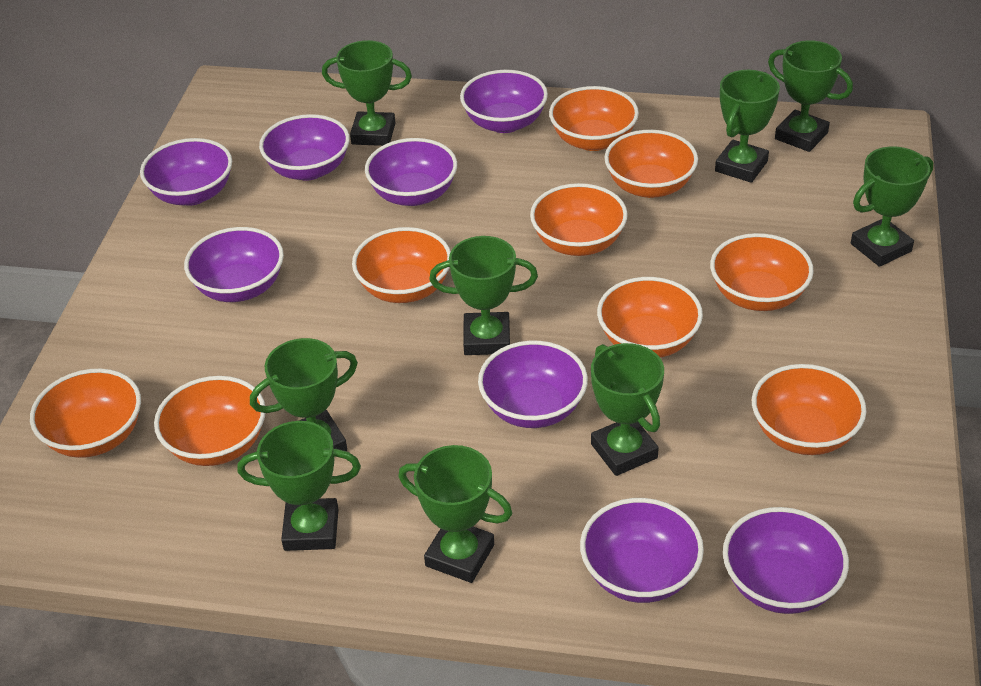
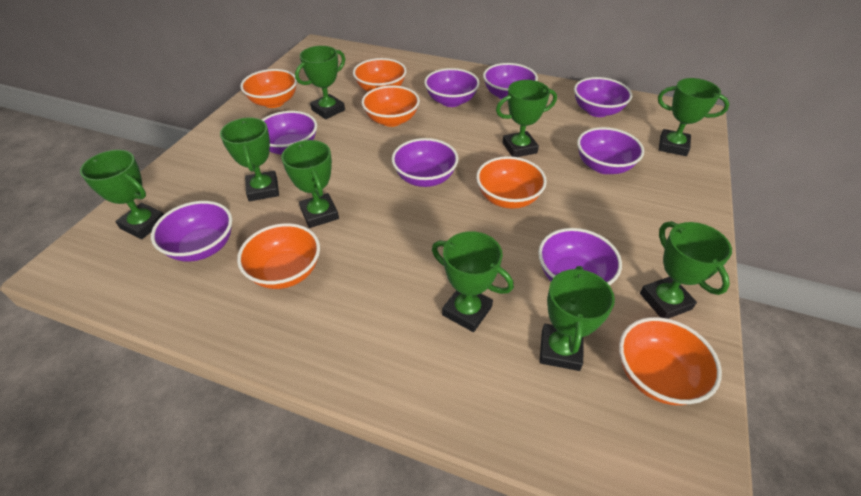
orange bowl: [30,369,141,458] [154,376,265,466] [352,227,451,303] [530,183,628,256] [549,86,639,151] [597,277,703,358] [605,130,698,198] [710,233,814,311] [752,364,866,455] = 9 -> [237,223,320,289] [240,69,297,108] [353,58,407,92] [362,85,420,127] [476,156,547,209] [619,317,722,405] = 6

